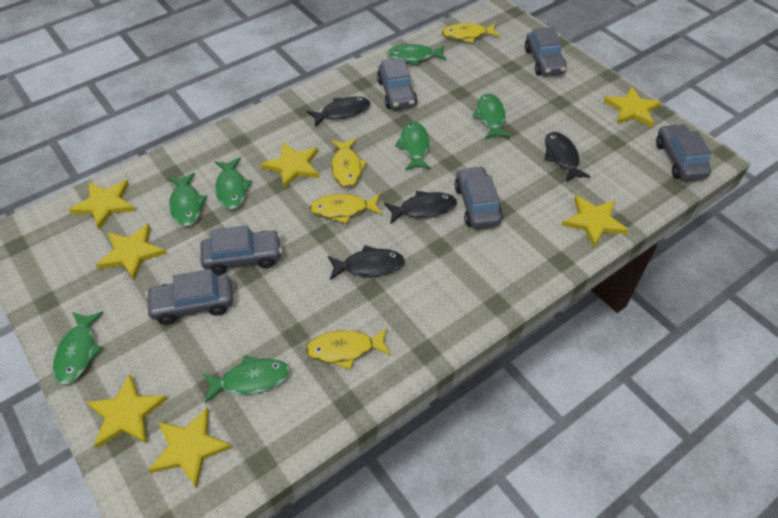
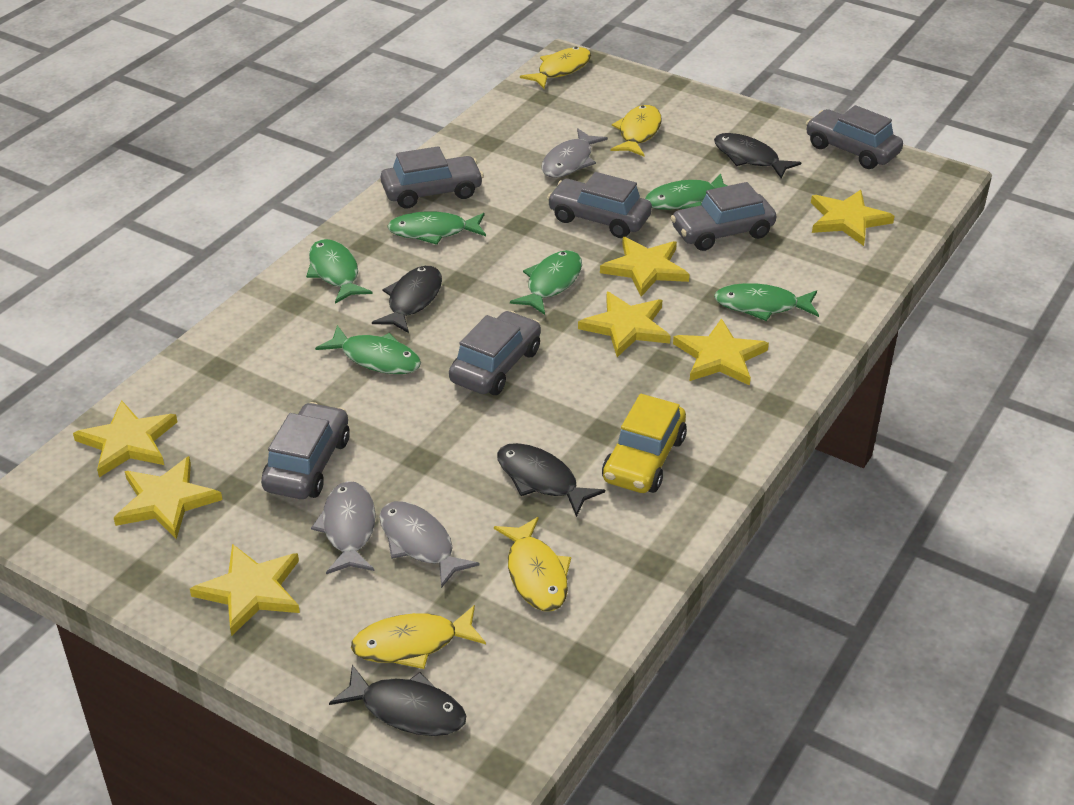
green fish: [53,312,103,385] [168,173,207,226] [203,355,290,403] [215,158,252,209] [387,44,447,65] [395,122,431,170] [472,94,510,139] = 7 -> [306,239,372,304] [315,325,421,374] [387,211,486,245] [510,250,582,315] [645,173,727,210] [714,283,819,321] = 6
grey fish: none = 0 -> [311,481,376,574] [379,501,480,588] [541,128,608,178] = 3
yellow car: none = 0 -> [602,394,687,493] = 1

